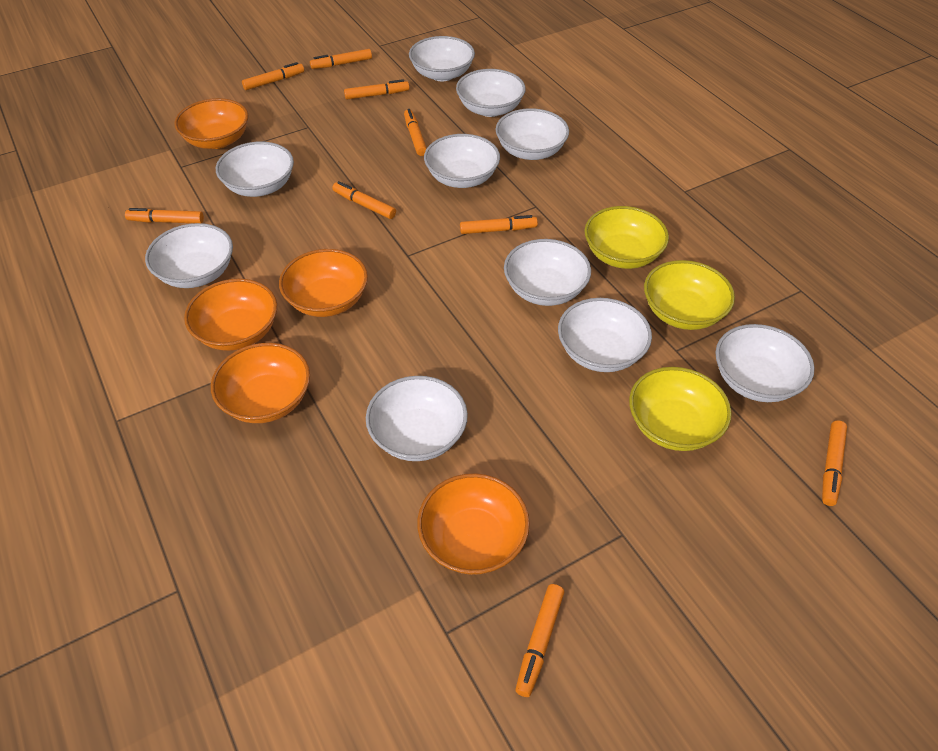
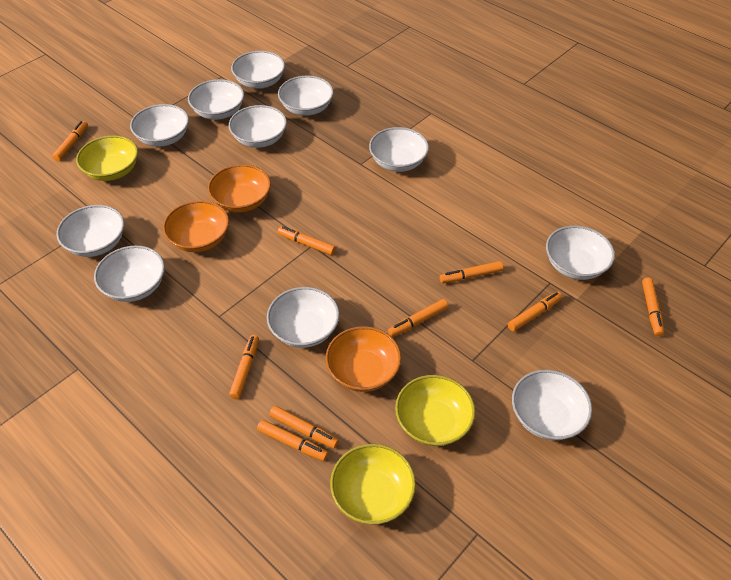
orange bowl: [174,98,249,149] [184,279,277,351] [211,343,310,423] [279,249,368,317] [417,473,530,575] = 5 -> [163,201,229,252] [208,164,271,212] [326,326,401,392] = 3
white bowl: [145,223,233,288] [216,142,294,197] [366,376,468,461] [409,36,475,81] [424,134,500,188] [456,69,526,117] [496,108,569,160] [504,239,591,306] [558,298,652,372] [715,324,815,402] = 10 -> [57,205,124,257] [94,245,165,302] [130,104,189,147] [188,79,244,120] [229,105,287,148] [231,51,285,89] [267,287,339,348] [278,76,334,116] [369,127,429,172] [512,370,592,440] [546,226,615,280] = 11

